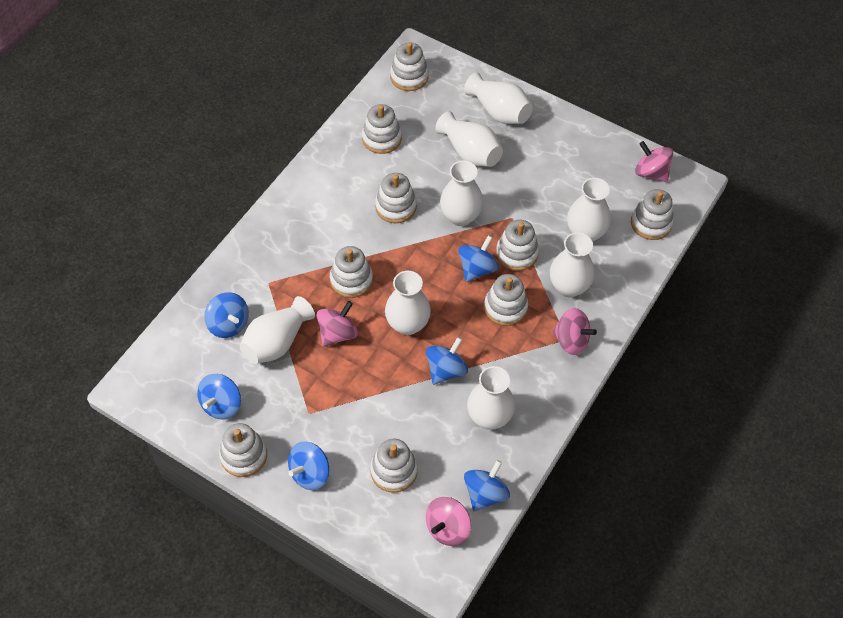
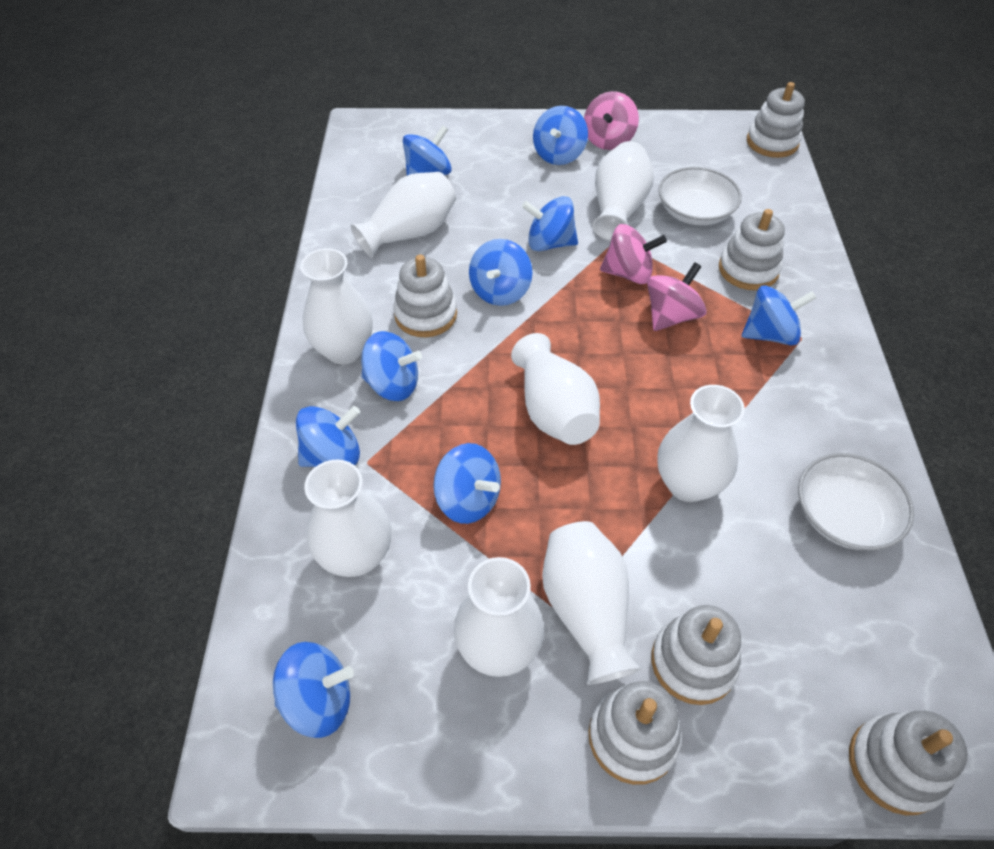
blue spinning top: [197,374,241,420] [204,292,249,338] [288,441,329,490] [426,337,468,385] [458,235,499,282] [464,460,510,511] = 6 -> [273,642,354,738] [296,406,360,467] [361,331,422,401] [403,125,452,175] [433,443,501,524] [469,239,532,306] [522,196,578,252] [533,106,588,165] [742,285,816,345] = 9
pink spinning top: [317,301,358,347] [426,497,471,546] [552,308,597,355] [635,141,673,182] = 4 -> [584,91,639,150] [600,224,667,284] [647,262,706,331] = 3
white bowl: none = 0 -> [658,167,742,225] [798,453,914,550] = 2
white stacking toy: [219,423,267,477] [330,246,373,298] [362,104,402,154] [370,439,418,493] [375,173,417,223] [390,42,429,91] [484,274,528,326] [496,220,539,271] [631,189,674,240] = 9 -> [393,254,457,337] [588,681,682,785] [651,605,741,705] [719,209,785,290] [747,82,805,158] [849,711,968,815] = 6

